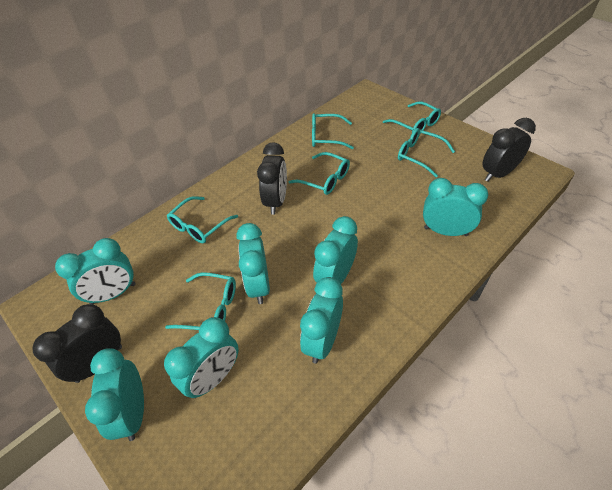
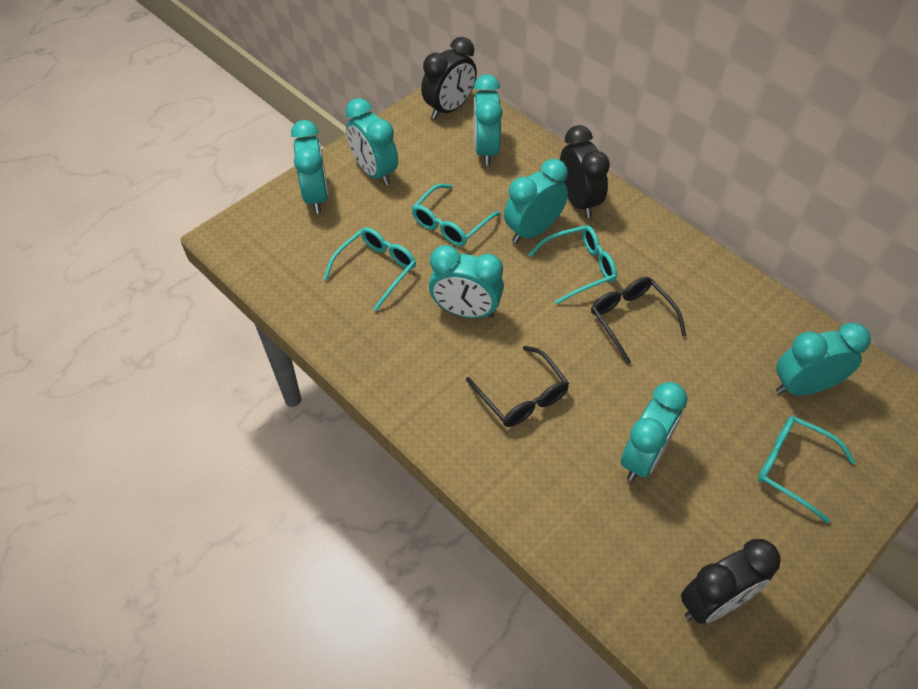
black glasses: none = 0 -> [466,346,569,427] [591,277,687,364] = 2
turquoise glasses: [165,272,236,330] [167,196,238,243] [289,152,350,195] [312,113,354,149] [383,102,441,134] [398,128,455,177] = 6 -> [324,227,416,311] [412,184,500,246] [528,225,617,304] [758,416,855,523] = 4

